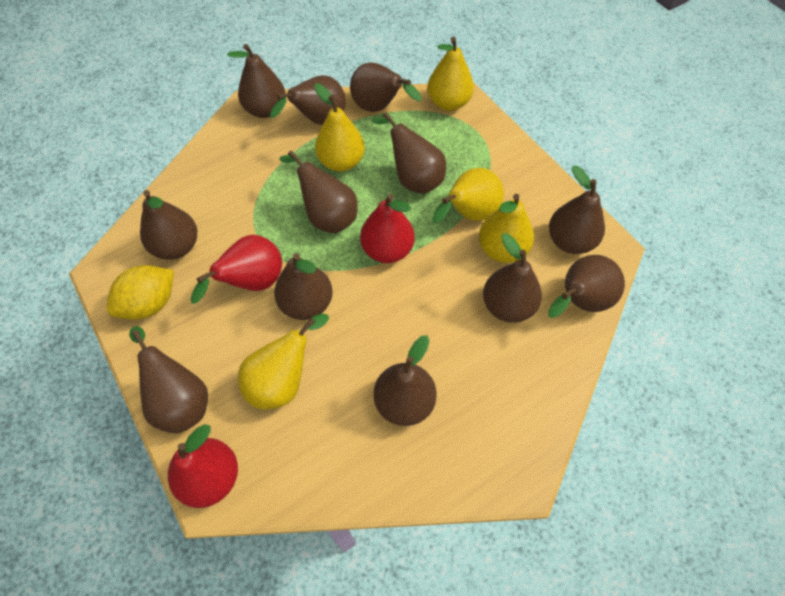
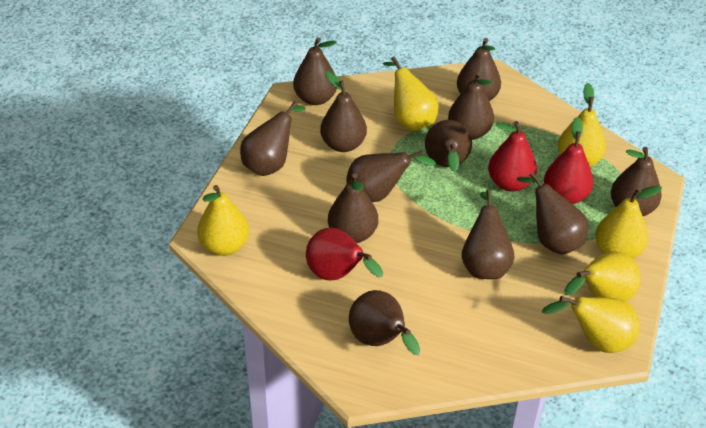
yellow lemon: [107,265,174,320] = 1 -> none = 0
yellow pear: [238,314,329,410] [314,83,365,172] [427,37,474,111] [432,168,504,223] [479,194,534,263] = 5 -> [197,185,249,256] [383,56,439,131] [542,296,640,353] [558,83,606,167] [564,252,641,302] [595,186,662,259] = 6

